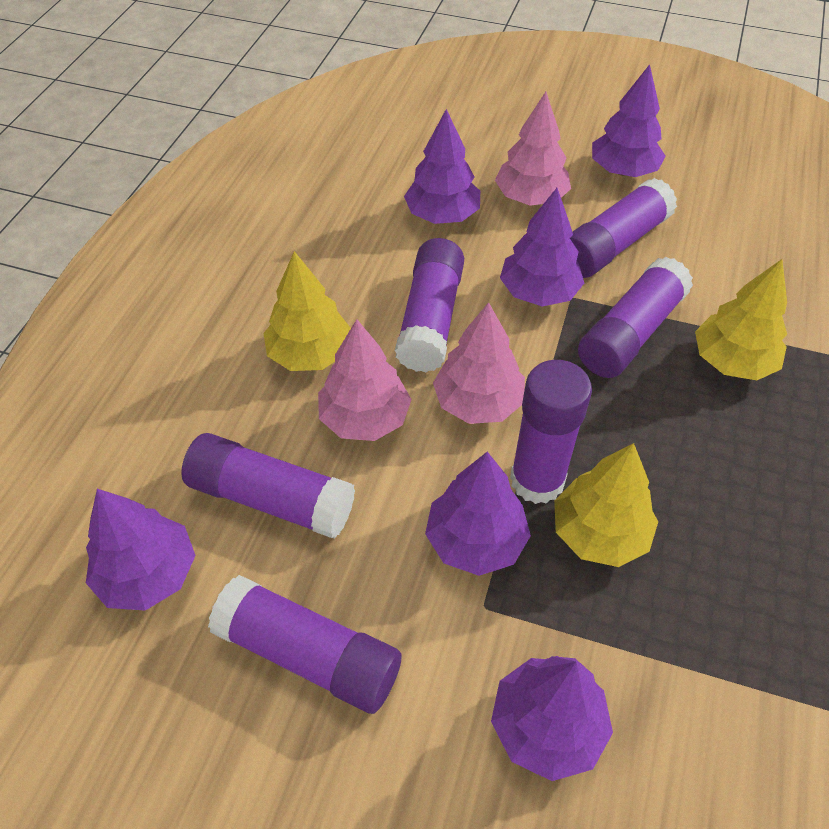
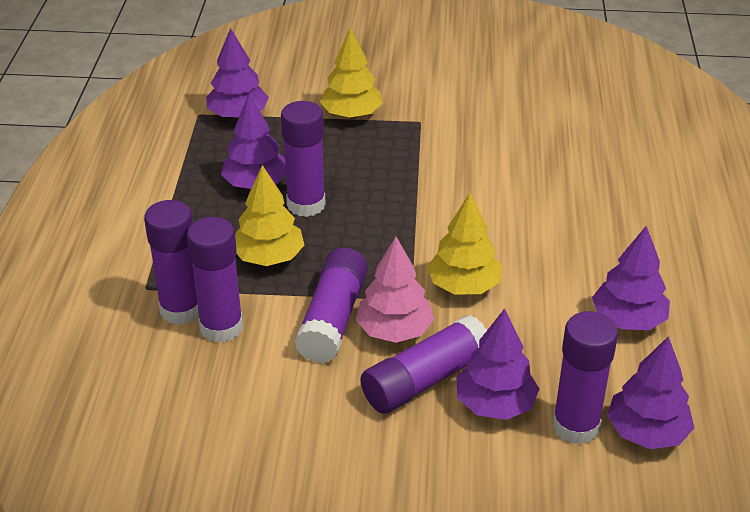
pink tree: [318,319,412,441] [433,302,525,424] [495,92,571,206] = 3 -> [356,237,434,343] = 1
purple tree: [86,489,196,611] [404,109,480,224] [425,452,531,576] [491,656,613,781] [500,188,584,306] [592,64,666,177] = 6 -> [206,28,269,119] [221,95,286,189] [457,308,539,420] [592,226,670,330] [607,336,694,449] = 5

